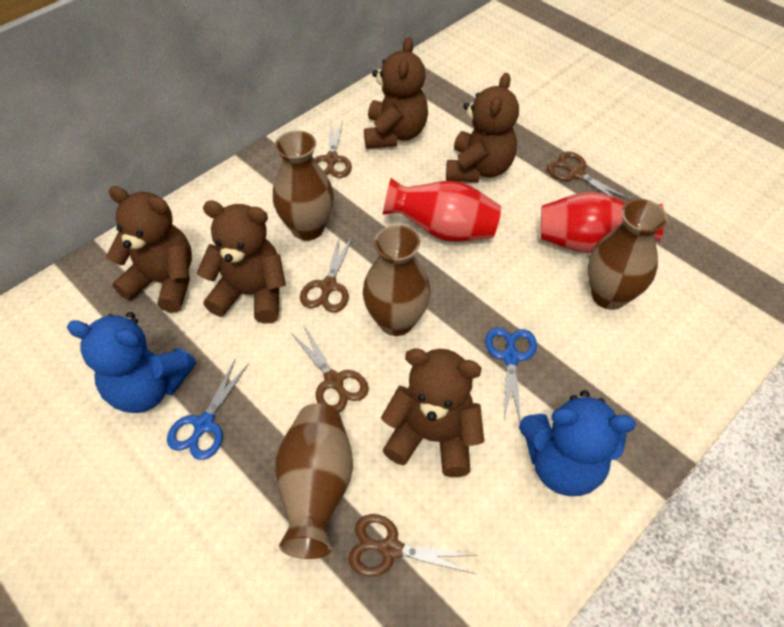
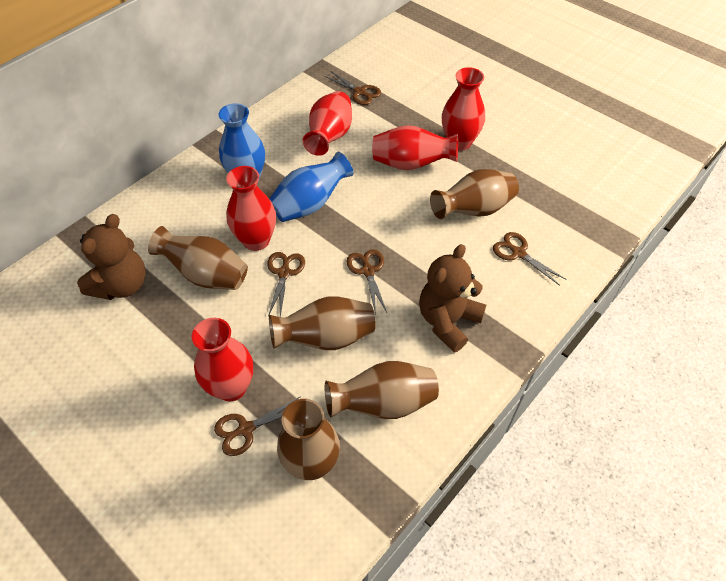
blue scissors: [167,360,249,460] [485,327,537,421] = 2 -> none = 0
blue teddy bear: [66,312,196,413] [519,390,636,496] = 2 -> none = 0
blue vase: none = 0 -> [219,103,265,181] [269,151,354,222] = 2
brown teddy bear: [106,186,192,313] [197,201,286,324] [364,37,428,148] [381,348,484,477] [446,73,519,182] = 5 -> [77,214,146,300] [419,244,486,352] = 2
brown vase: [273,130,334,240] [275,404,353,559] [363,225,430,336] [587,199,667,310] = 4 -> [148,226,248,290] [269,296,376,350] [277,399,340,480] [325,361,439,419] [430,169,519,219] = 5
red vase: [383,178,501,242] [541,192,664,253] = 2 -> [192,318,253,401] [226,166,276,251] [303,91,352,156] [372,125,458,170] [442,67,485,151] = 5

